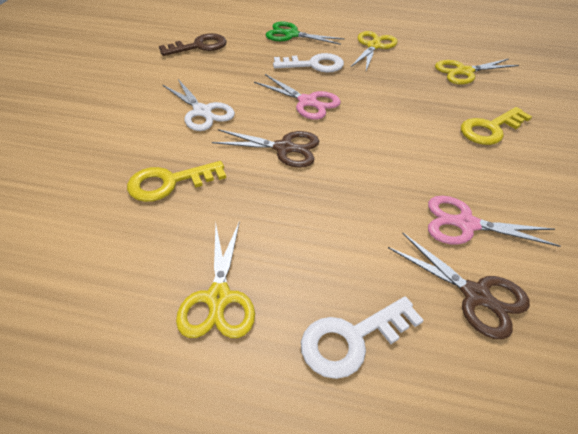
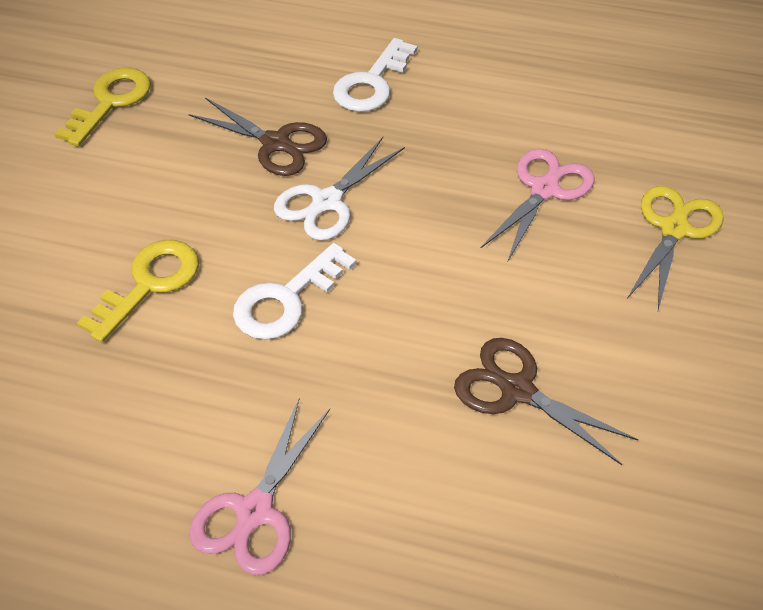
brown key: [159,33,227,56] = 1 -> none = 0
green scissors: [265,22,344,45] = 1 -> none = 0
yellow scissors: [176,221,255,338] [350,31,398,71] [435,59,519,84] = 3 -> [627,186,724,310] = 1

